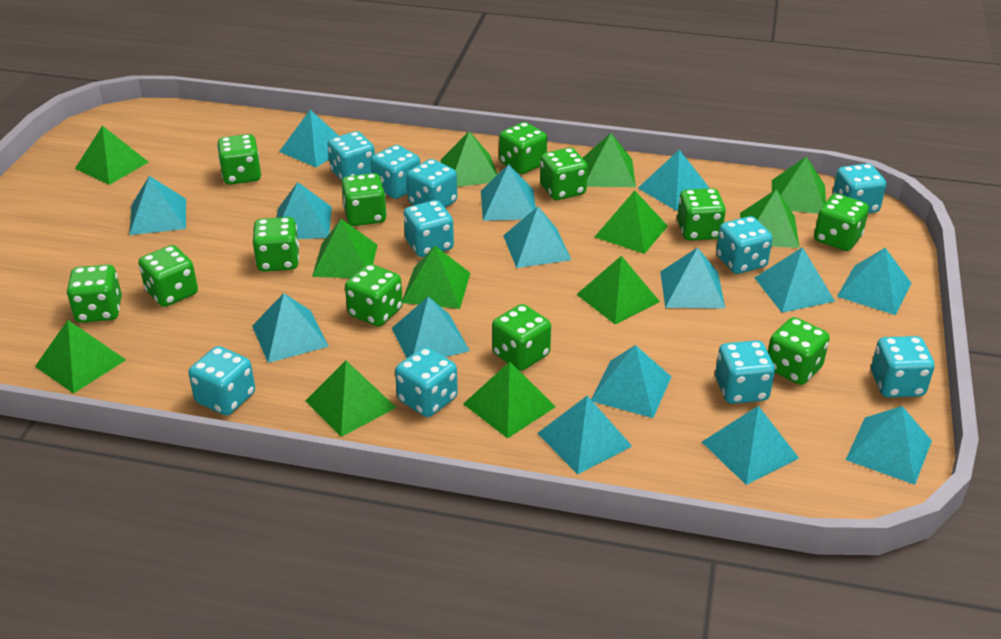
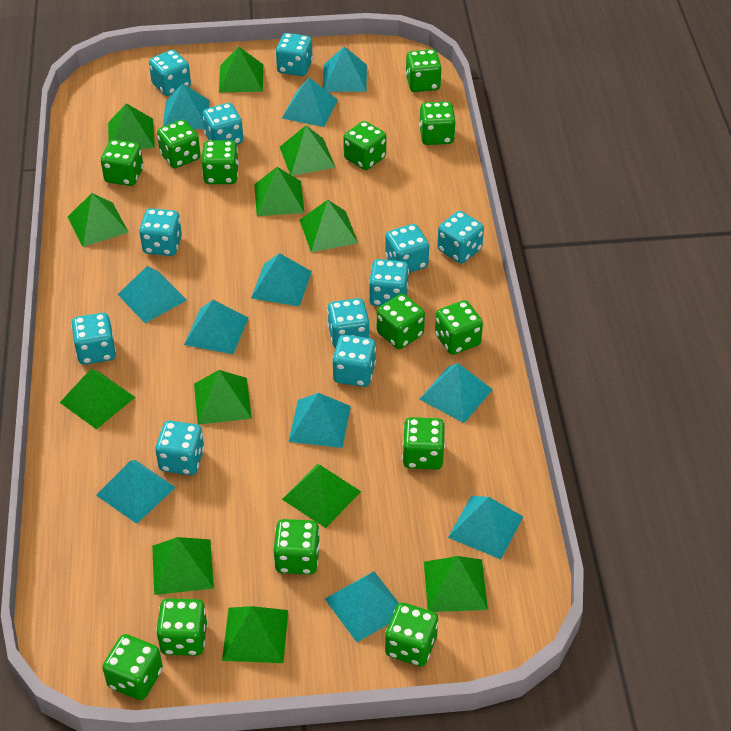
green dice: [67,265,122,323] [139,245,198,307] [217,134,261,185] [253,217,299,272] [342,173,387,226] [345,264,403,326] [492,304,551,371] [499,122,547,174] [540,148,588,200] [677,188,726,241] [768,317,830,385] [814,194,869,251] = 12 -> [101,140,143,186] [102,634,163,700] [156,598,207,656] [157,120,200,168] [202,140,239,184] [274,519,320,575] [343,121,386,170] [377,294,425,349] [385,602,438,666] [402,417,445,470] [406,49,442,92] [419,101,456,145] [435,300,483,355] = 13
turquoise dice: [188,346,255,415] [328,131,375,180] [371,145,420,199] [395,347,458,417] [404,200,454,257] [407,159,457,208] [715,340,775,404] [716,216,773,274] [832,164,886,213] [871,336,935,397] = 10 -> [71,313,116,365] [139,208,182,256] [149,50,191,96] [155,421,204,475] [203,103,243,145] [276,33,313,76] [327,298,370,349] [332,335,376,387] [369,259,409,306] [385,224,429,273] [437,211,484,264] = 11
turquoise pyramid: [129,176,186,235] [252,293,329,363] [276,182,332,239] [279,110,339,167] [392,296,470,358] [481,164,536,221] [503,206,571,268] [537,396,632,474] [591,345,671,418] [638,150,709,211] [660,247,725,309] [702,406,799,485] [755,247,835,313] [837,248,912,315] [846,406,932,485] = 15 -> [96,460,176,524] [118,266,187,323] [163,83,210,129] [184,300,249,354] [251,253,312,307] [282,78,338,127] [288,393,351,448] [323,46,367,92] [325,571,399,642] [420,363,493,423] [448,496,523,559] = 11

